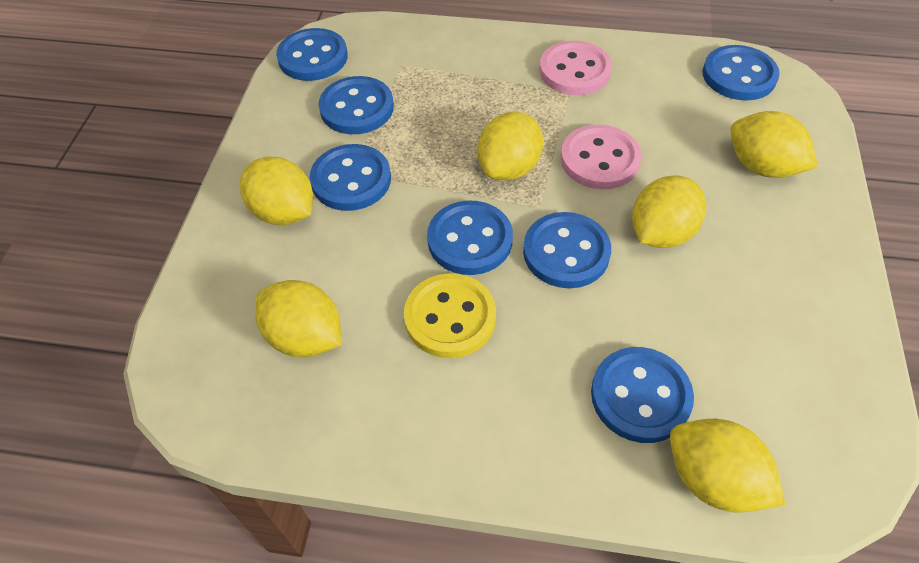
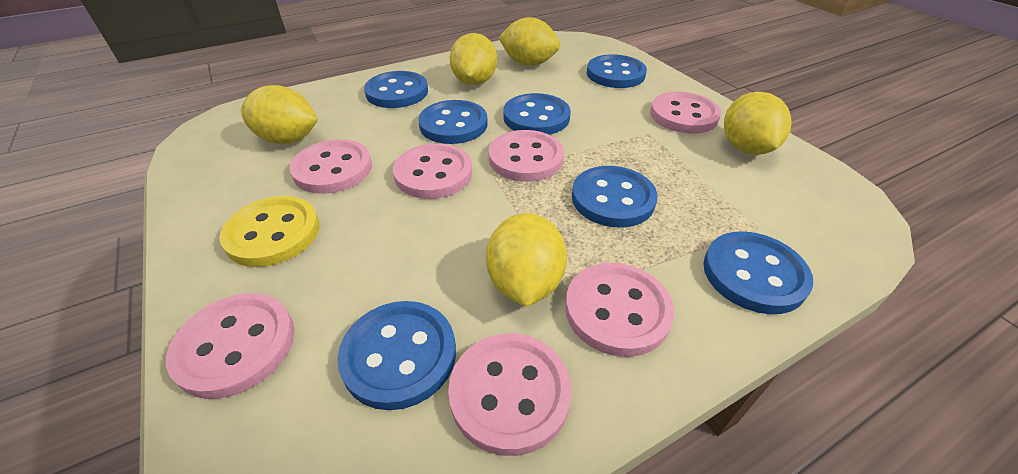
pink button: [540,41,612,95] [561,125,642,190] = 2 -> [166,293,294,399] [289,139,372,194] [393,143,472,199] [448,333,572,456] [488,130,564,182] [565,263,674,357] [650,92,721,134] = 7
yellow lemon: [240,157,313,225] [255,280,342,357] [477,112,543,181] [632,175,706,248] [670,419,785,513] [731,111,818,178] = 6 -> [241,85,318,144] [450,33,497,85] [486,213,567,306] [498,17,560,66] [724,92,792,155] = 5

